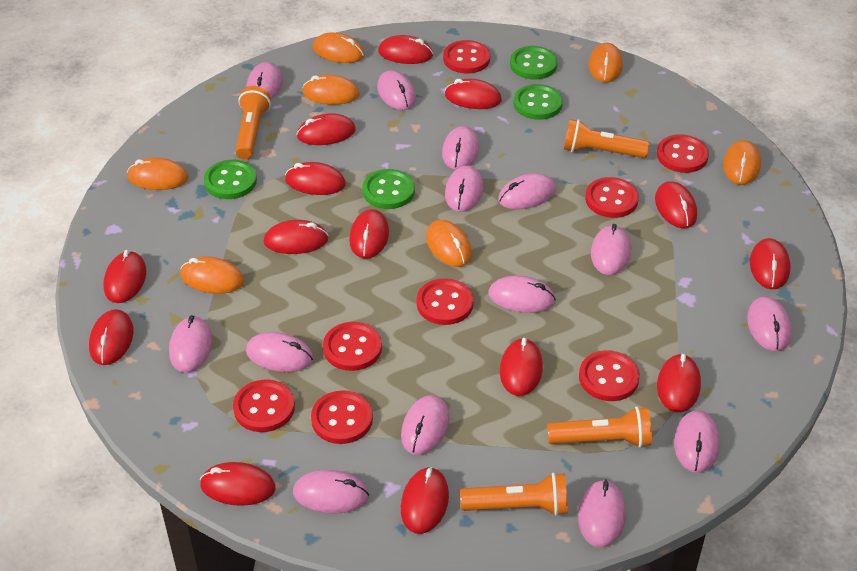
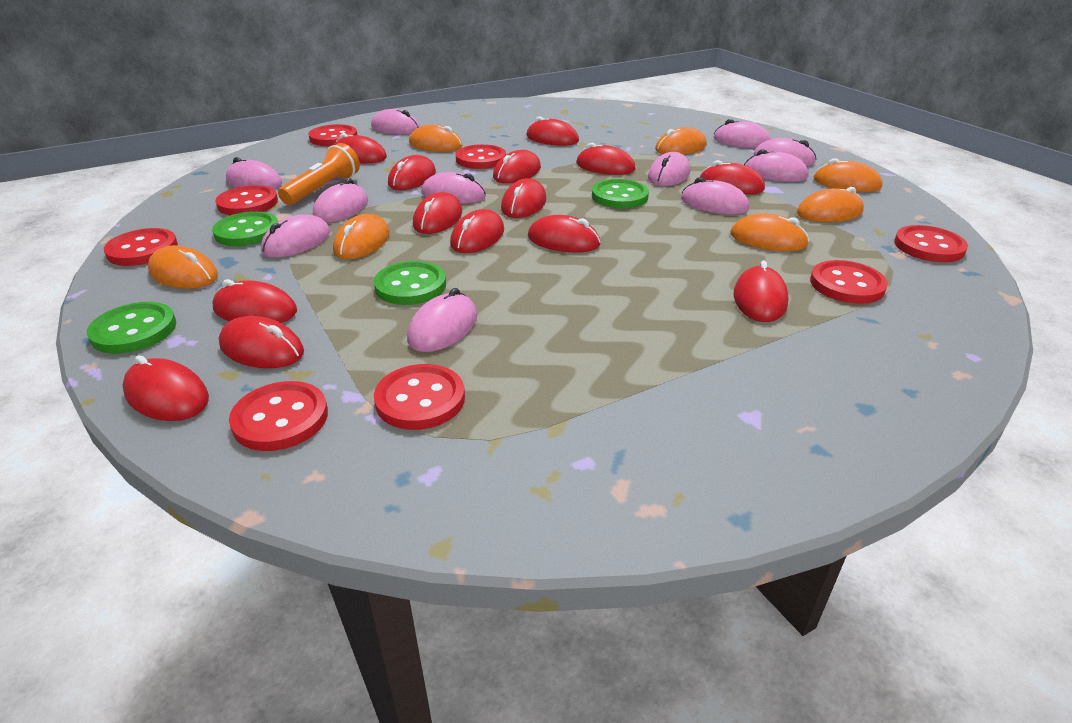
orange flashlight: [235,86,271,159] [460,472,568,516] [547,406,652,448] [564,119,650,158] = 4 -> [278,143,360,205] = 1
pink mouse: [169,315,212,373] [246,332,313,372] [247,62,283,99] [293,470,369,514] [377,70,416,110] [401,395,449,455] [442,126,479,170] [445,166,484,212] [488,276,556,313] [498,173,556,209] [578,479,626,548] [591,224,631,275] [674,410,720,473] [747,296,791,352] = 14 -> [226,157,282,189] [261,214,330,258] [313,179,368,223] [371,109,420,134] [407,288,477,352] [421,172,486,204] [648,152,690,186] [681,177,749,214] [714,119,771,148] [744,149,809,182] [754,138,817,166] = 11

